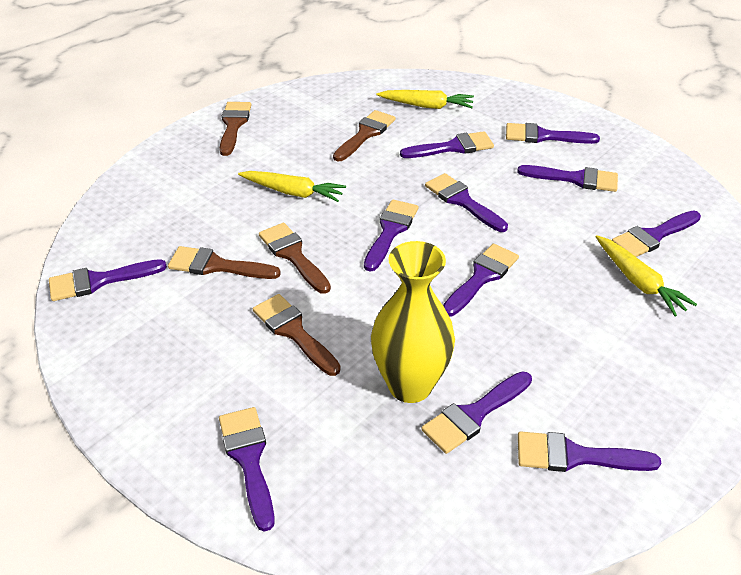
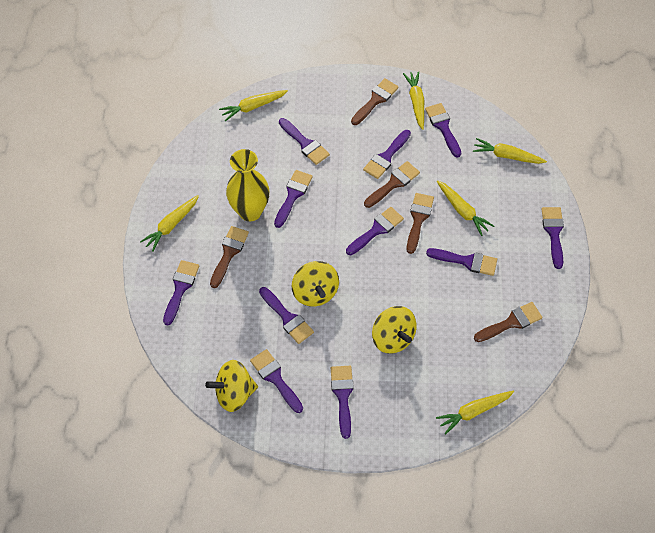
yellow carrot: [238,171,346,202] [377,90,474,109] [596,236,697,316] = 3 -> [140,195,199,252] [219,90,288,121] [403,71,424,130] [436,180,494,236] [436,391,514,434] [473,138,547,164] = 6
yellow spinning top: none = 0 -> [205,360,258,412] [292,261,339,307] [372,306,417,354] = 3

